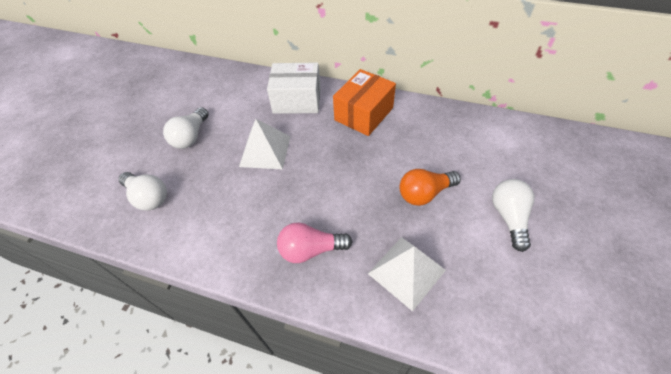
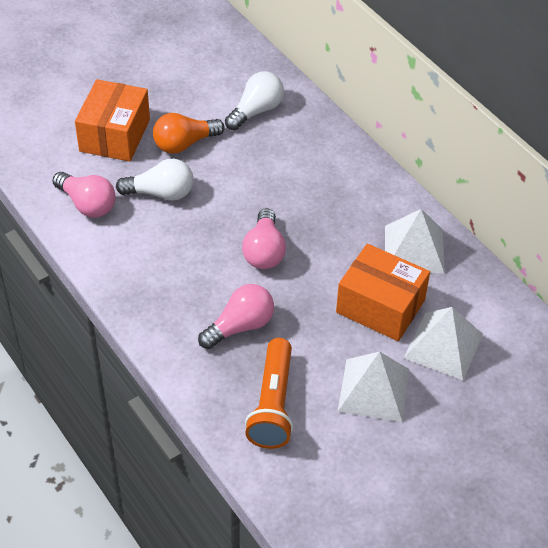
orange box: [333,69,396,136] = 1 -> [75,79,150,161] [336,244,430,341] = 2
orange flashlight: none = 0 -> [245,338,293,449] = 1
pink light bulb: [277,223,353,263] = 1 -> [52,172,116,218] [198,284,274,349] [242,208,286,269] = 3
white box: [267,62,321,114] = 1 -> none = 0
white light bulb: [119,172,167,211] [163,107,209,149] [492,179,535,252] = 3 -> [116,159,193,201] [225,71,284,130] = 2
white pyramid: [239,119,290,169] [368,237,446,311] = 2 -> [338,352,409,422] [385,209,445,274] [404,307,483,380] = 3

